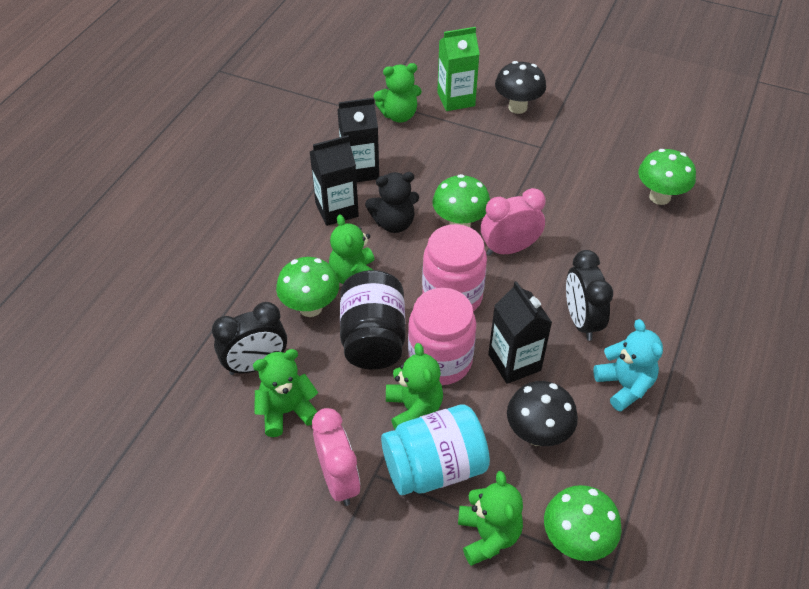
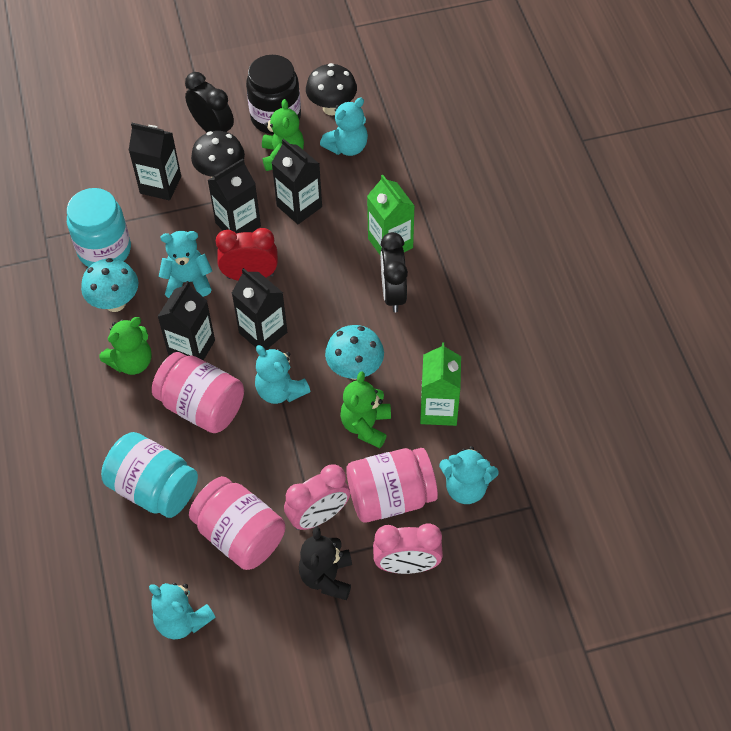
black carton: [310,135,359,226] [338,98,379,182] [488,281,552,384] = 3 -> [129,123,181,200] [157,281,215,360] [208,159,261,233] [232,268,287,350] [272,139,322,224] = 5
green carton: [437,27,479,111] = 1 -> [367,175,415,256] [420,342,461,426] = 2
green mushroom: [276,257,339,317] [433,174,490,227] [544,485,621,561] [638,149,696,205] = 4 -> none = 0
green teddy bear: [253,349,318,437] [329,214,374,284] [373,63,422,122] [386,343,443,429] [458,471,523,566] = 5 -> [100,317,152,375] [262,99,304,171] [340,371,391,448] = 3
pink jar: [408,288,476,385] [422,224,487,312] = 2 -> [152,352,244,433] [189,476,285,570] [346,448,438,522] = 3
red clock: none = 0 -> [216,228,278,281] = 1
turquoise jar: [381,404,490,495] = 1 -> [67,188,131,267] [101,432,198,518] = 2
turquoise mushroom: none = 0 -> [81,258,138,312] [325,325,384,380] = 2
turquoise teddy bear: [593,319,663,412] = 1 -> [149,583,216,639] [159,231,212,298] [255,345,310,404] [320,97,368,156] [439,446,499,504] = 5

